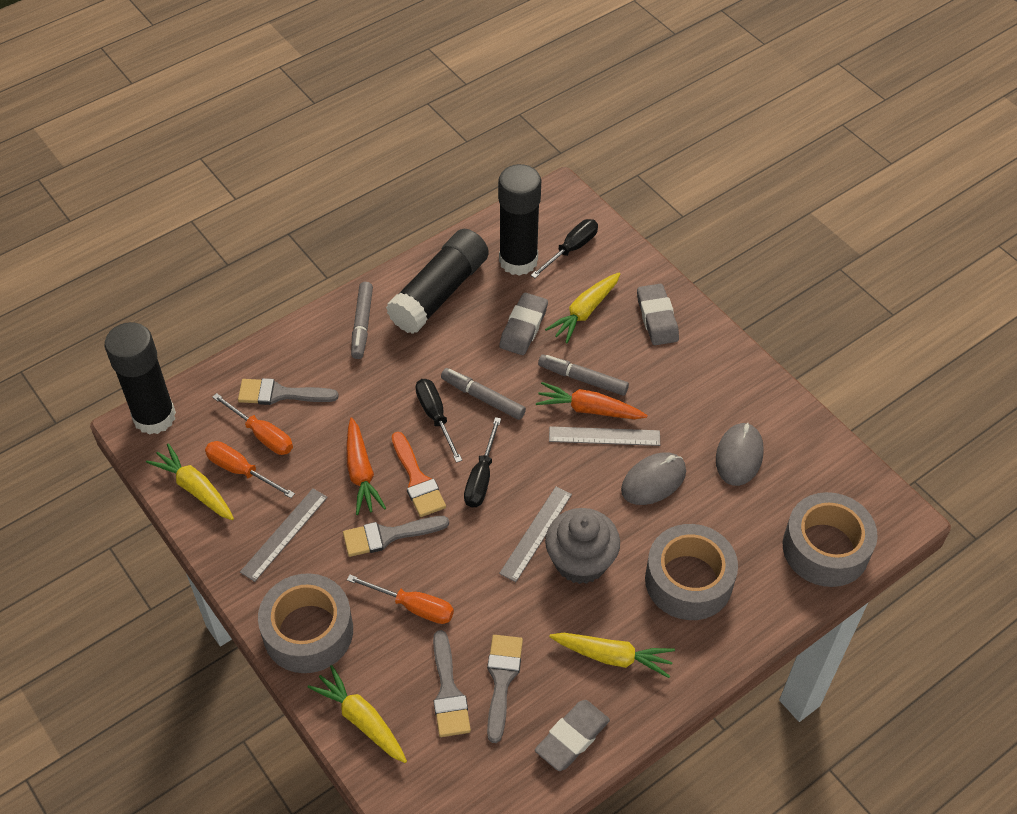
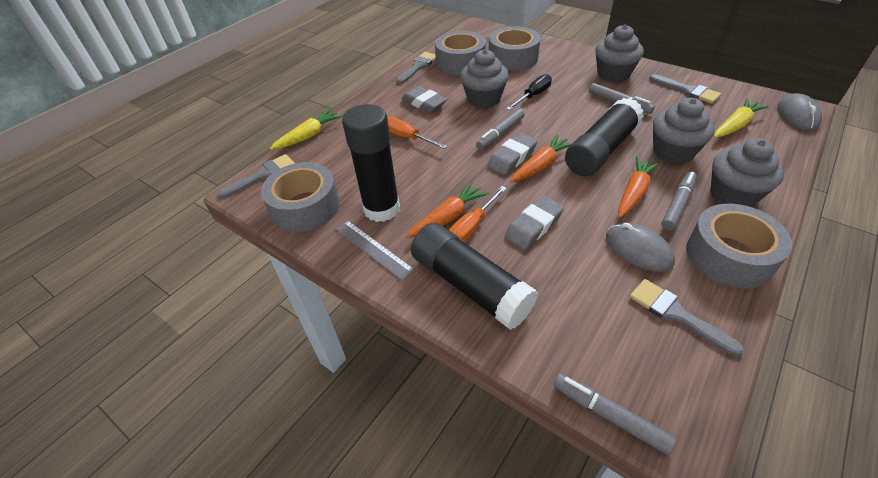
black screwdriver: [415,379,462,463] [464,417,501,508] [531,219,598,278] = 3 -> [506,74,552,110] = 1
grey cupcake: [545,508,620,584] = 1 -> [460,49,509,108] [595,25,644,82] [653,98,715,164] [710,138,784,207] = 4
grey marker: [351,282,373,359] [441,368,526,420] [538,354,629,396] = 3 -> [476,108,525,150] [553,374,677,455] [589,83,655,114] [661,172,697,231] = 4
grey ruler: [240,488,328,582] [499,487,572,582] [549,426,660,446] = 3 -> [335,220,415,280] = 1
grey tape: [258,573,353,673] [645,524,738,620] [783,492,878,587] = 3 -> [261,162,340,232] [435,31,486,75] [489,26,541,71] [686,204,792,288] = 4
orange brush: [392,432,446,517] = 1 -> none = 0
orange carrot: [346,417,386,515] [536,382,648,419] = 2 -> [407,181,489,238] [510,134,572,182] [618,156,661,218] = 3
orange screwdriver: [205,441,295,498] [212,393,293,455] [347,575,454,624] = 3 -> [387,117,448,149] [449,186,507,242] = 2
yellow carrot: [146,443,234,520] [308,665,407,763] [545,272,620,343] [549,633,675,678] = 4 -> [270,109,343,150] [714,98,769,138] = 2

